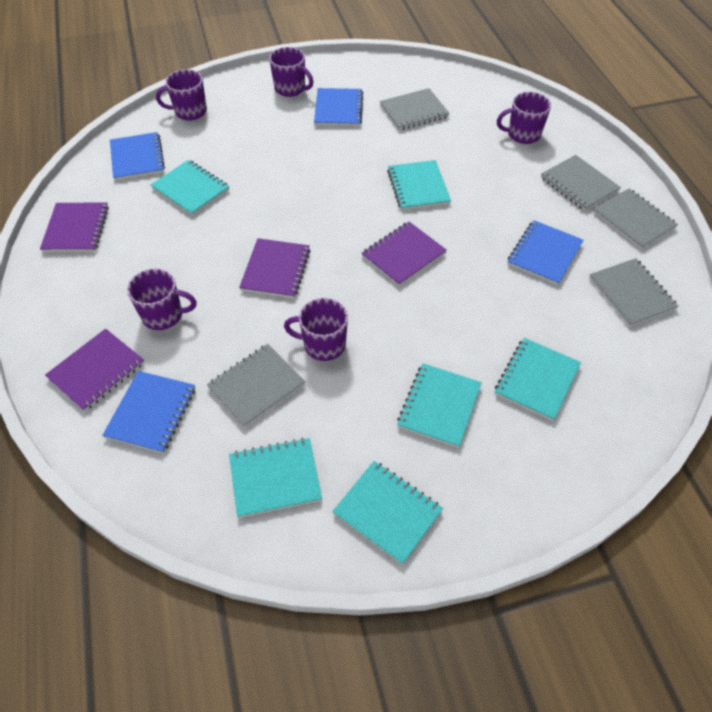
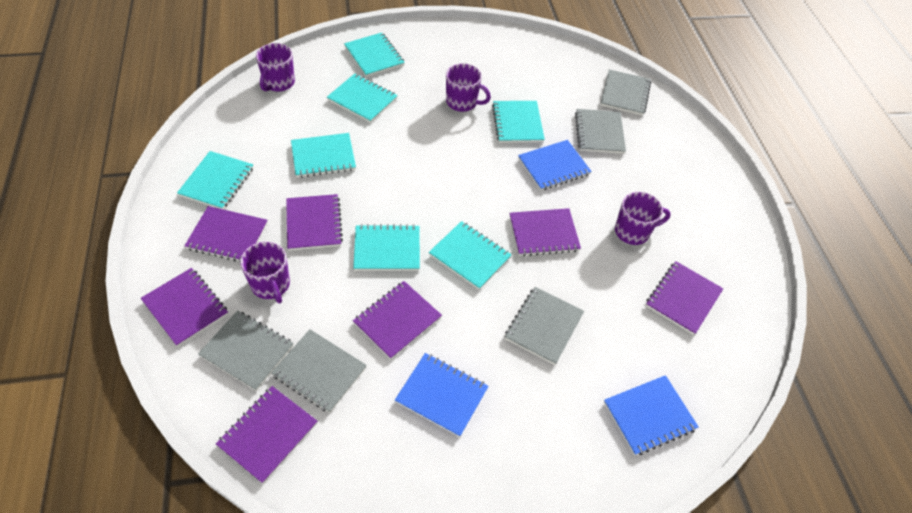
blue notebook: [102,371,195,453] [110,132,165,181] [314,88,363,126] [508,220,583,285] = 4 -> [395,353,489,437] [518,140,592,191] [604,375,699,456] = 3
purple mug: [127,269,197,330] [156,69,207,121] [269,47,314,97] [284,298,348,361] [497,92,551,144] = 5 -> [240,242,290,303] [256,43,295,92] [446,63,491,112] [615,192,671,245] = 4
purple notebook: [40,203,109,252] [45,328,145,411] [239,238,310,298] [362,222,447,286] = 4 -> [141,268,228,347] [184,206,268,261] [216,386,317,483] [286,194,343,251] [353,281,442,359] [510,208,581,256] [646,261,723,335] = 7
turquoise notebook: [151,160,229,216] [229,438,322,518] [332,461,443,565] [387,160,451,210] [397,363,482,448] [495,338,581,421] = 6 -> [177,151,254,210] [291,133,356,178] [327,74,398,123] [344,33,405,77] [353,224,420,271] [429,221,512,290] [492,101,545,143] = 7

